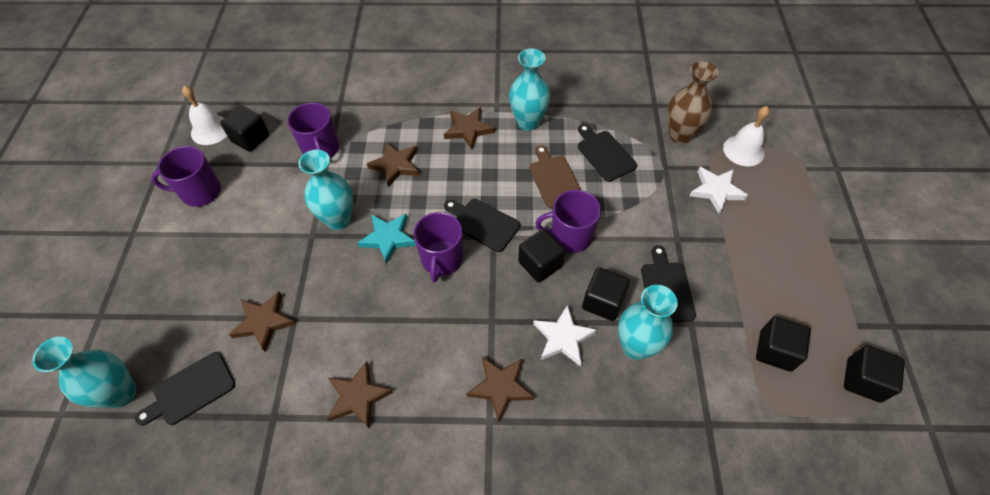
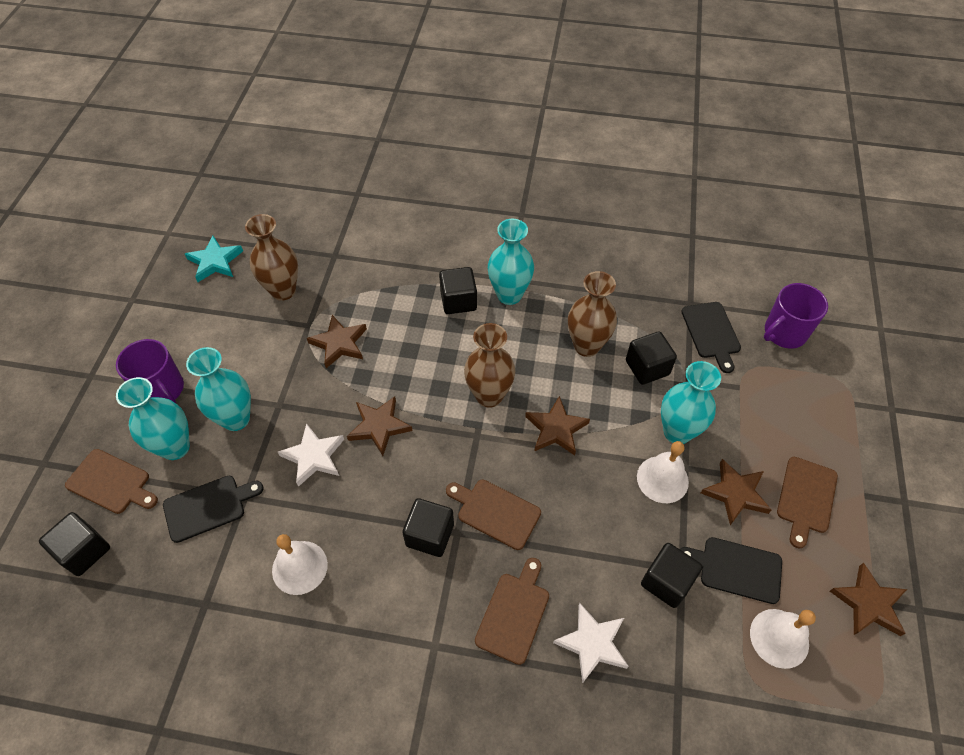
black cutting board: [135,352,235,425] [444,199,521,252] [578,124,637,182] [641,245,696,322] = 4 -> [163,476,264,543] [680,537,782,604] [681,302,741,373] = 3
brown cutting board: [529,145,581,208] = 1 -> [65,449,158,514] [446,480,541,550] [475,558,549,665] [777,457,838,548] = 4
brown vase: [668,61,719,144] = 1 -> [245,214,298,301] [464,323,515,408] [568,271,617,357] = 3
purple mug: [151,146,221,207] [287,102,339,158] [413,212,463,282] [535,190,601,253] = 4 -> [116,339,184,403] [764,283,828,349] = 2
white bell: [182,86,227,145] [723,106,770,166] = 2 -> [272,534,328,595] [637,441,689,503] [750,609,816,669] = 3

